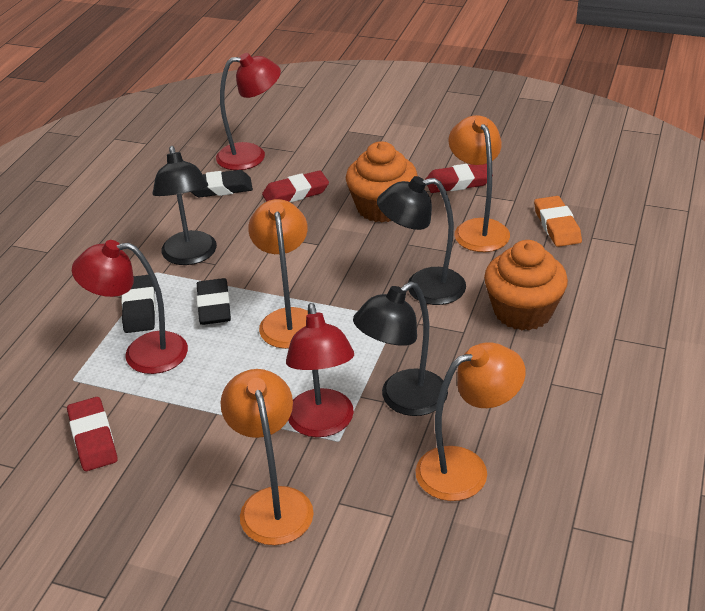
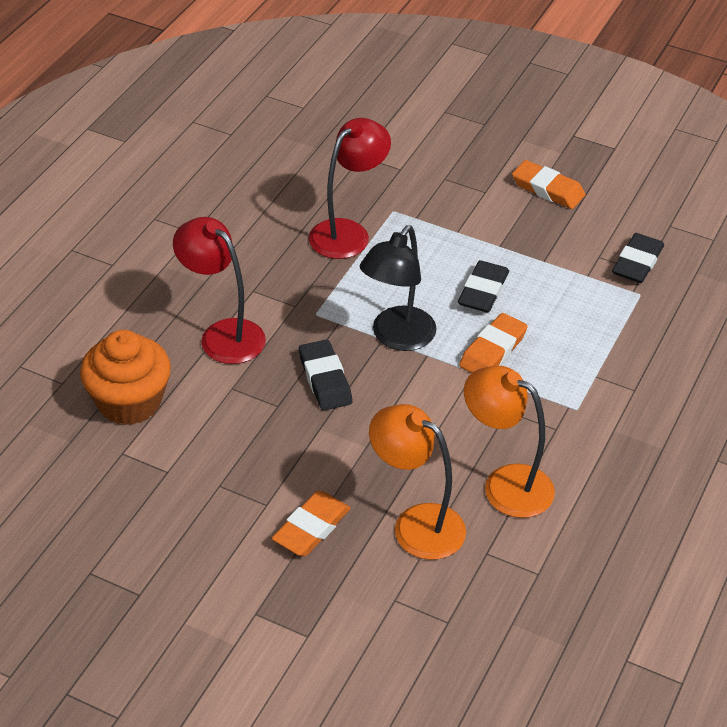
black lamp: [152,146,217,265] [353,282,448,416] [377,176,466,305] = 3 -> [360,225,437,351] = 1
orange cupcake: [346,141,418,222] [484,240,568,331] = 2 -> [80,330,171,425] = 1
orange eraser: [534,196,582,247] = 1 -> [272,491,351,556] [459,313,528,373] [512,160,585,209] = 3
orange lamp: [220,369,314,545] [248,199,308,349] [415,342,526,501] [448,115,510,252] = 4 -> [369,404,466,560] [464,366,555,518] = 2
red eraser: [67,397,118,471] [262,170,329,203] [425,164,493,193] = 3 -> none = 0
red lamp: [72,240,188,374] [216,53,281,170] [286,303,354,437] = 3 -> [173,217,266,364] [309,118,391,259] = 2

